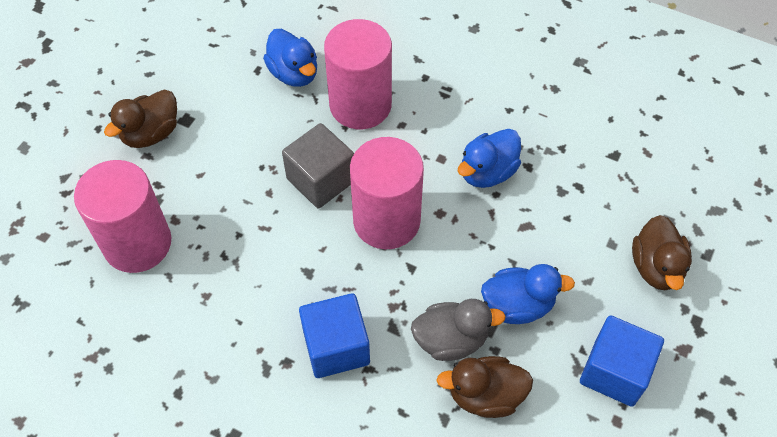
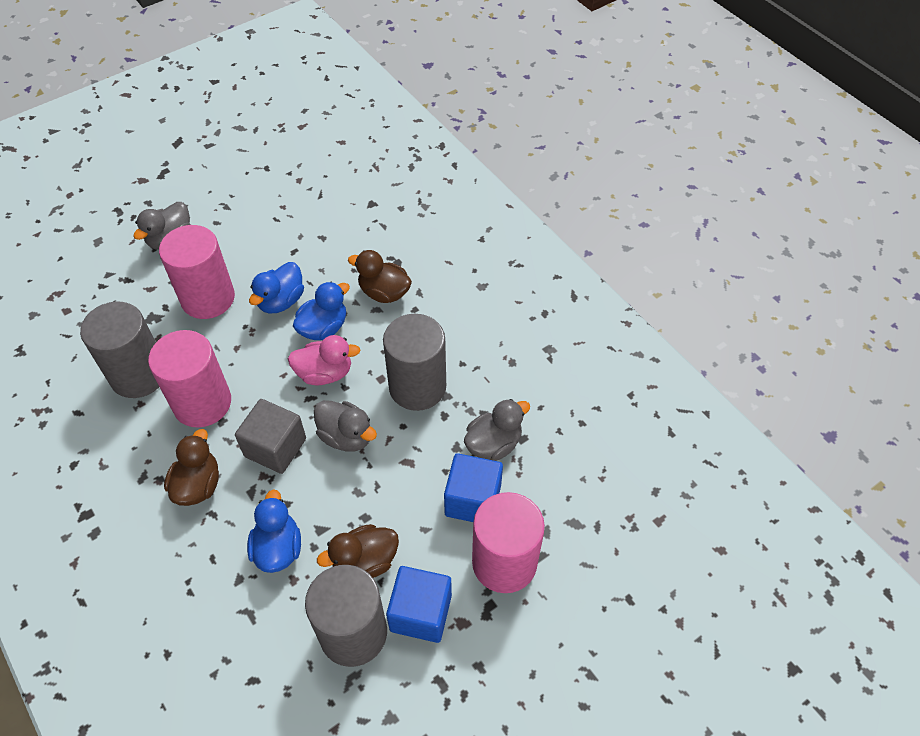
grey cylinder: none = 0 -> [80,302,159,398] [305,565,387,667] [383,314,446,411] = 3
grey duck: [411,299,506,361] = 1 -> [133,202,191,250] [314,400,377,452] [464,399,530,461] = 3
pink duck: none = 0 -> [288,335,361,385] = 1

